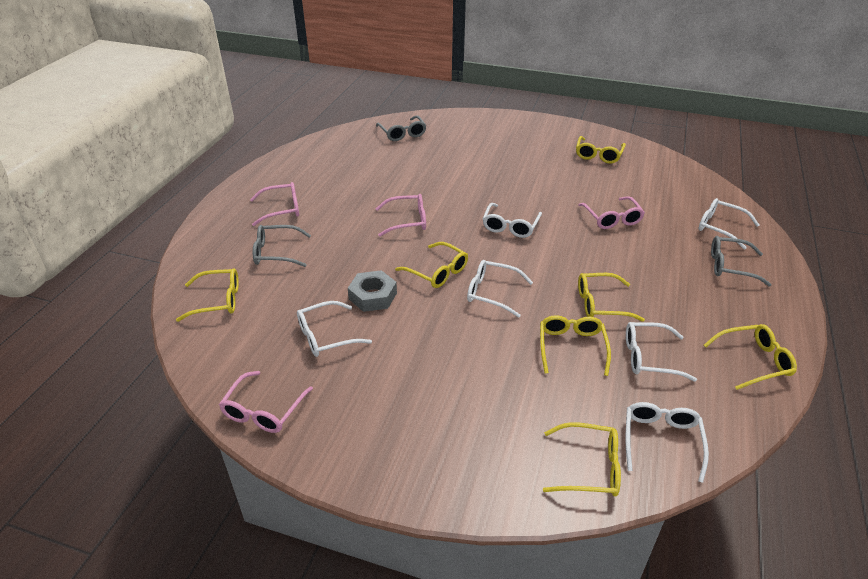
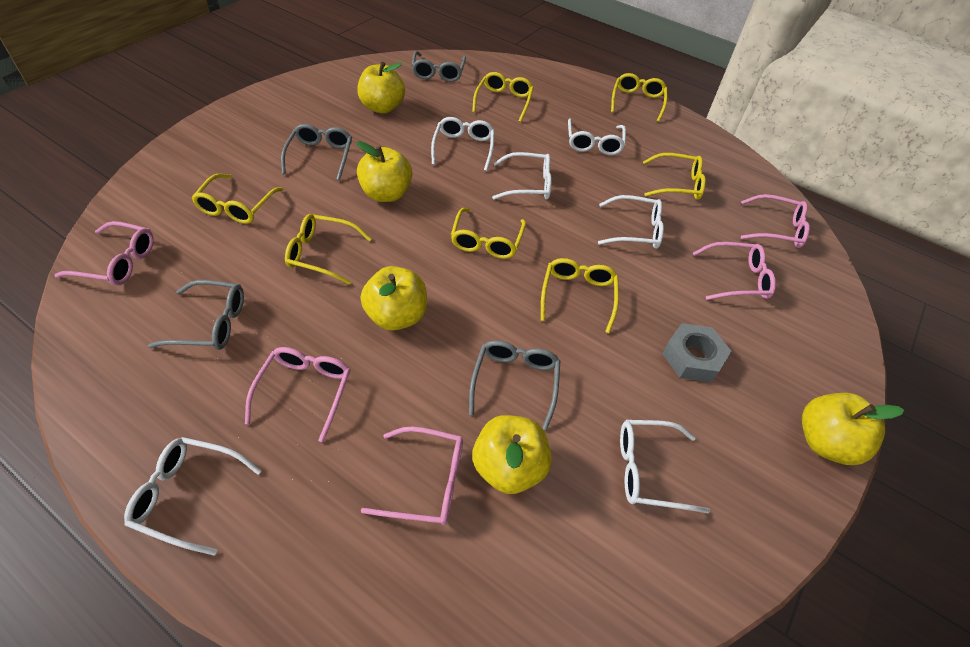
grey glasses: [253,225,311,267] [376,115,426,141] [711,236,771,287] = 3 -> [148,280,244,350] [281,124,352,181] [411,51,466,82] [469,340,560,431] = 4
pink glasses: [219,371,313,433] [250,182,299,226] [375,194,426,237] [579,196,645,229] = 4 -> [54,221,154,286] [245,347,351,442] [361,427,463,525] [693,242,776,300] [741,194,810,248] = 5
yellow apple: none = 0 -> [356,141,413,202] [357,62,405,114] [360,266,427,331] [472,415,552,494] [802,393,904,465] = 5

